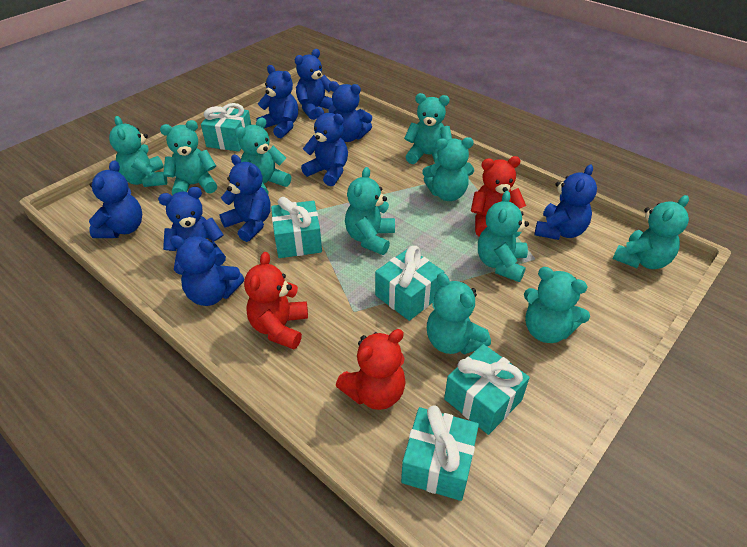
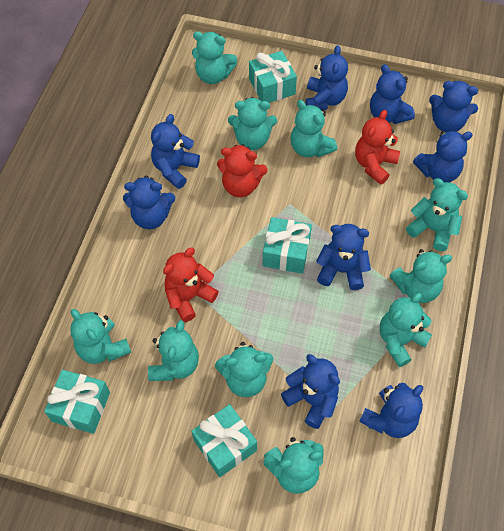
turquoise gift: [201,103,251,151] [271,197,322,258] [375,246,444,321] [401,405,479,501] [444,344,530,435] = 5 -> [44,370,110,434] [192,404,257,477] [249,51,297,103] [263,217,312,274] = 4

